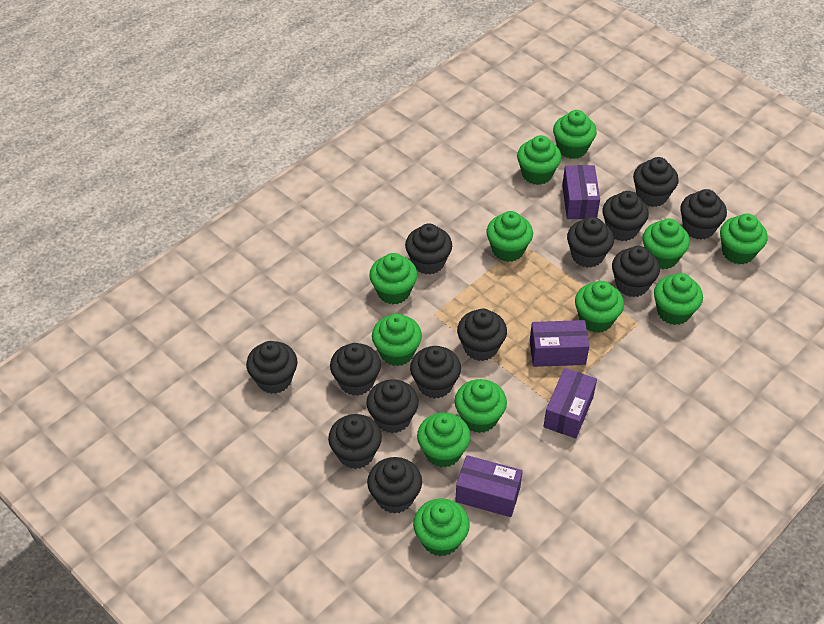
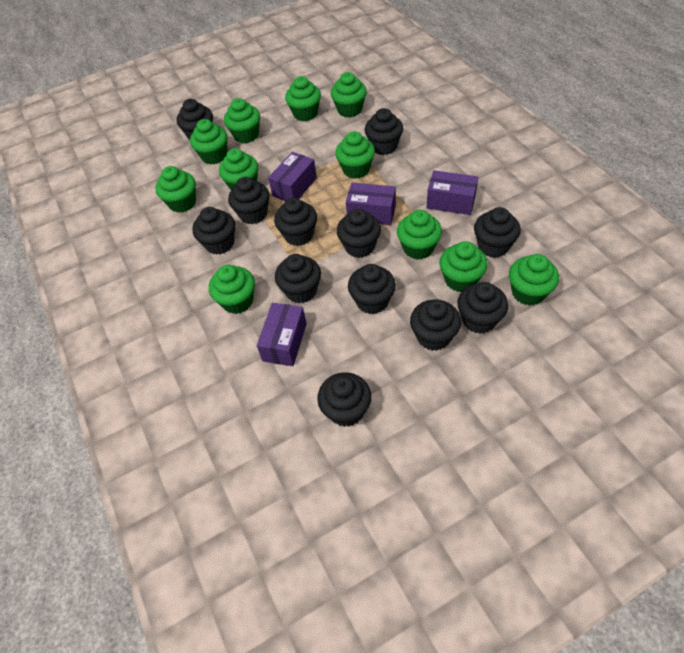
black cupcake: [246,341,298,394] [328,414,382,469] [330,343,381,396] [366,379,419,433] [367,457,422,514] [405,223,452,275] [410,346,461,399] [457,309,507,361] [567,217,614,268] [602,191,649,241] [612,246,660,297] [633,157,679,207] [680,189,727,240] = 13 -> [177,99,213,140] [192,207,235,255] [228,177,269,224] [274,198,317,246] [275,254,321,303] [317,372,371,427] [337,209,381,258] [348,264,396,314] [365,108,403,155] [410,299,461,351] [457,282,508,334] [474,207,521,258] = 12
green cupcake: [369,253,417,305] [372,314,422,366] [413,498,470,556] [417,412,471,468] [455,379,507,433] [486,211,533,262] [517,135,561,185] [553,110,597,159] [575,281,624,333] [643,218,690,269] [654,273,703,325] [720,214,767,264] = 12 -> [155,166,196,213] [190,119,228,164] [209,265,255,314] [219,148,258,190] [224,98,260,143] [285,76,321,121] [331,72,367,118] [335,131,375,179] [397,210,442,260] [439,241,488,292] [509,254,559,306] = 11

